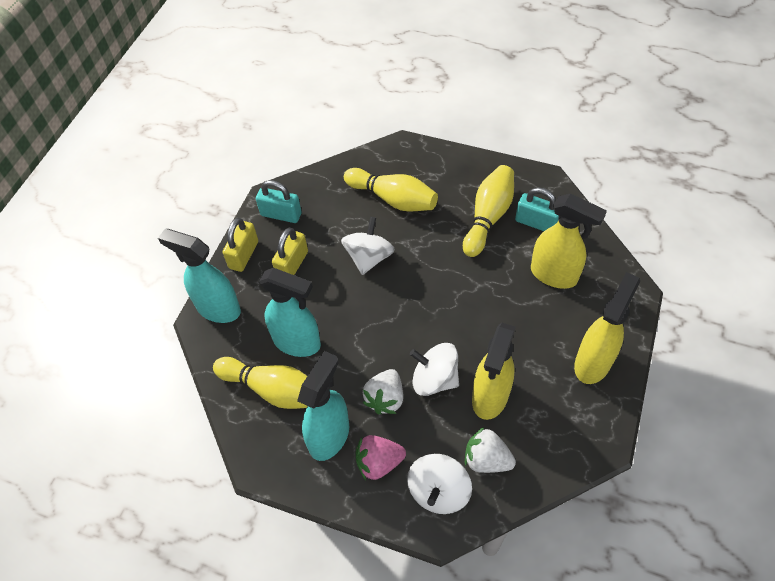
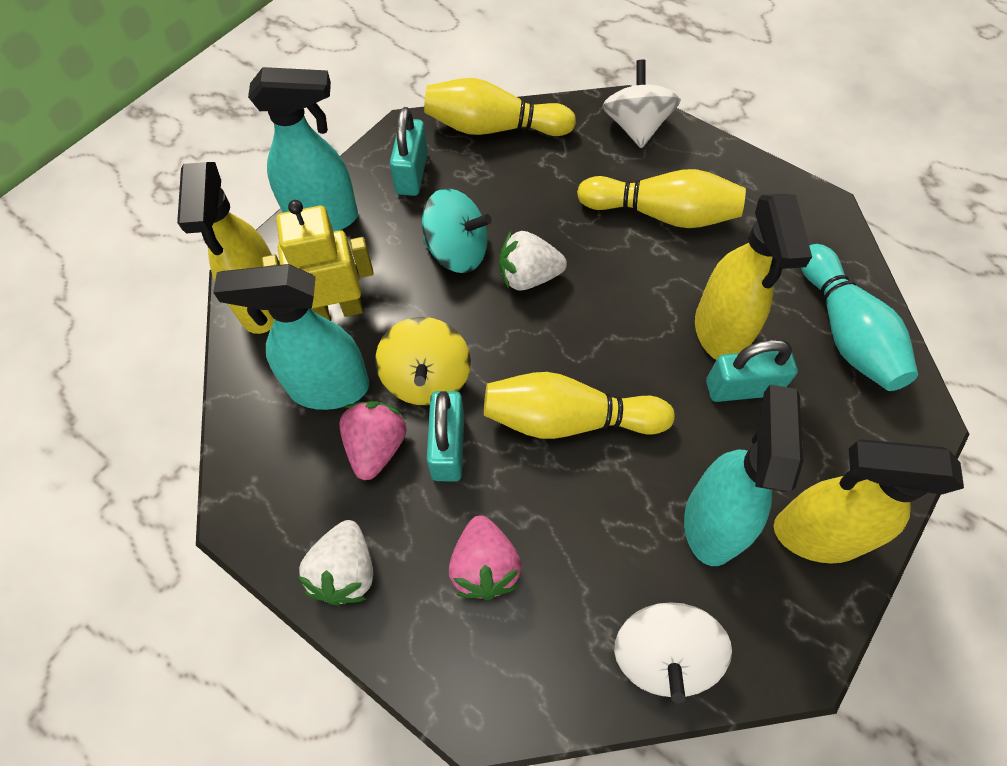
pink strawberry: [356,435,406,480] = 1 -> [339,401,407,480] [449,515,522,600] = 2
turquoise bowling pin: none = 0 -> [801,244,918,391] = 1
turquoise padlock: [256,180,302,223] [515,187,559,231] = 2 -> [390,107,428,196] [427,391,464,481] [706,339,798,402] = 3
turquoise spinning top: none = 0 -> [422,188,492,273] = 1
white spinning top: [341,217,395,275] [407,454,472,514] [410,343,459,396] = 3 -> [602,59,681,149] [614,602,732,703] = 2
yellow padlock: [223,217,258,272] [272,227,308,275] = 2 -> none = 0
yellow robot: none = 0 -> [261,200,374,320] = 1
yellow spinning top: none = 0 -> [376,317,471,406] = 1

